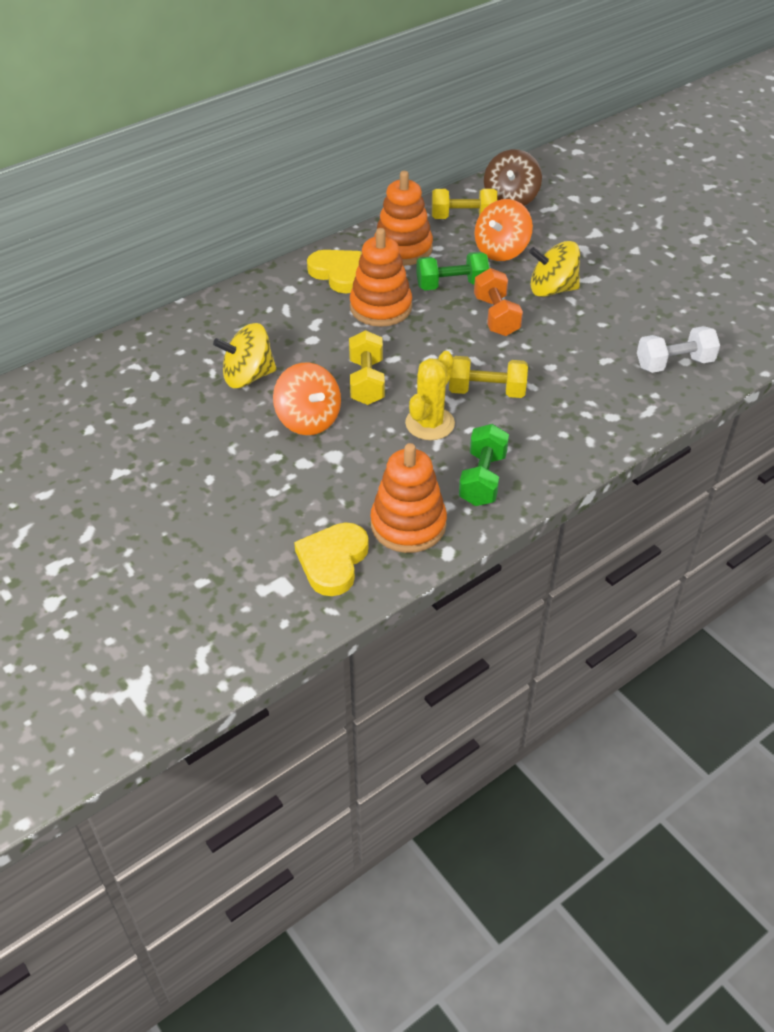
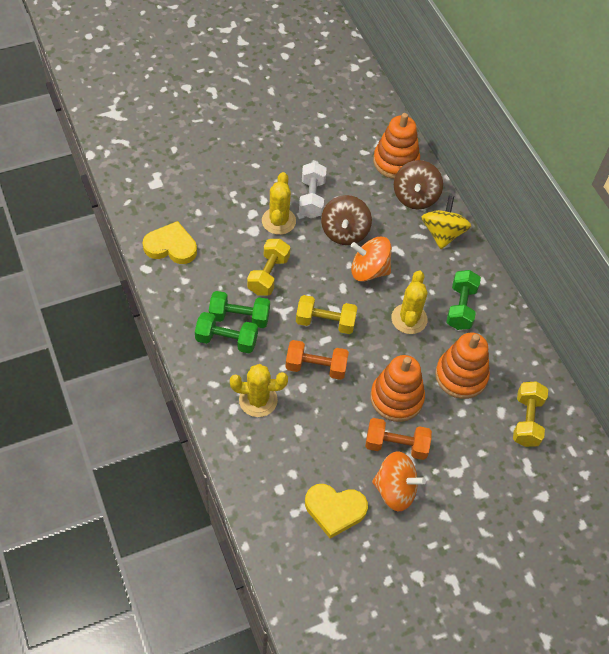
brown spinning top: [484,149,542,206] = 1 -> [321,195,372,245] [394,160,443,210] = 2
green dumbbell: [416,252,489,290] [459,424,509,506] = 2 -> [195,312,258,354] [209,291,270,328] [446,270,481,330] = 3
orange dumbbell: [474,268,523,336] = 1 -> [285,340,349,380] [365,418,432,460] = 2
yellow cactus: [405,351,455,440] = 1 -> [230,364,288,417] [262,172,296,235] [391,270,428,334] = 3
yellow spinning top: [213,323,277,388] [529,241,580,297] = 2 -> [421,196,471,249] = 1

